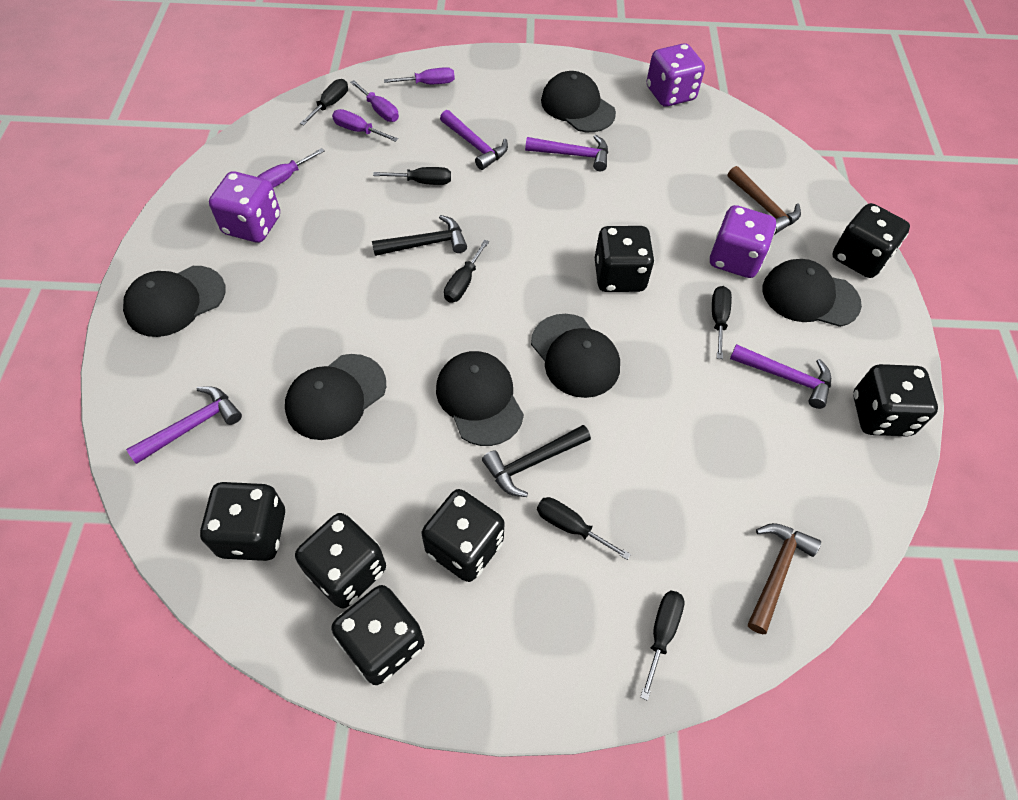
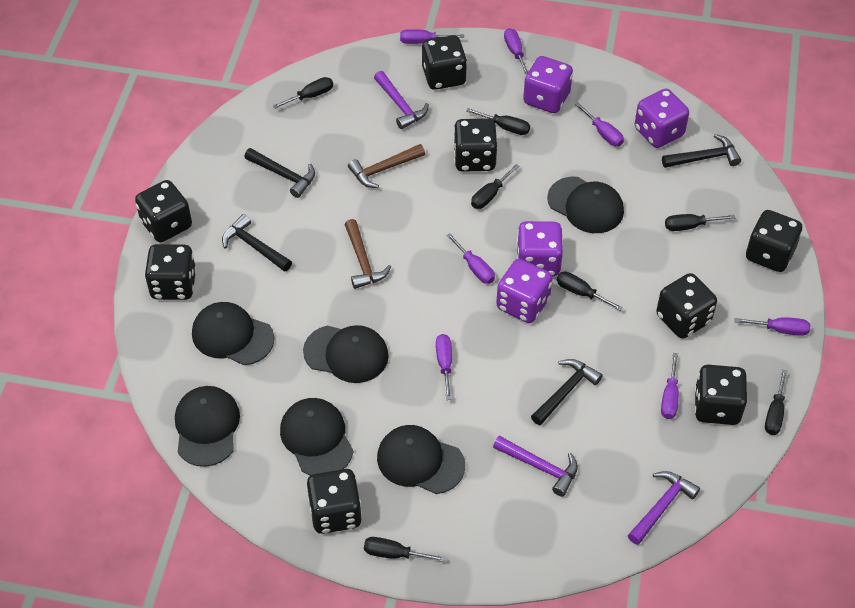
black dice: [200,482,285,561] [295,513,386,608] [331,585,424,685] [422,489,505,582] [595,226,655,292] [832,203,910,278] [853,364,938,436] = 7 -> [135,180,192,242] [144,244,196,300] [307,469,362,534] [422,35,467,90] [453,118,497,172] [656,273,717,339] [694,365,747,425] [746,210,802,272] = 8
black hammer: [372,215,467,256] [482,425,591,497] = 2 -> [222,214,292,272] [244,148,315,198] [531,359,603,426] [662,134,741,168] = 4
black screwdriver: [300,79,348,125] [373,167,451,185] [444,240,489,302] [537,497,631,560] [640,590,685,701] [712,286,732,359] = 6 -> [273,77,333,109] [364,537,446,562] [466,108,530,135] [471,164,520,209] [557,272,623,311] [665,214,735,231] [765,369,787,435] = 7
purple dice: [209,171,280,243] [647,43,705,107] [710,205,776,278] = 3 -> [496,259,552,323] [516,221,563,276] [523,56,573,113] [635,89,689,148] = 4
purple hammer: [126,386,242,464] [440,110,508,170] [525,135,608,171] [730,344,831,409] = 4 -> [374,71,429,129] [493,435,578,497] [628,471,700,545] = 3
purple screwdriver: [257,148,324,188] [332,109,398,142] [350,80,399,122] [384,67,455,84] = 4 -> [400,29,464,44] [436,334,452,400] [446,233,495,284] [504,28,529,75] [575,103,624,146] [661,353,679,419] [735,317,810,336] = 7

